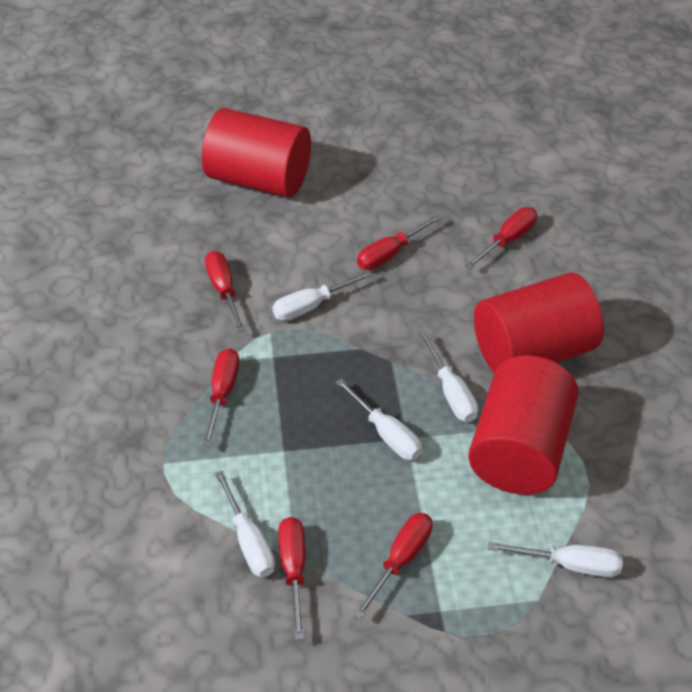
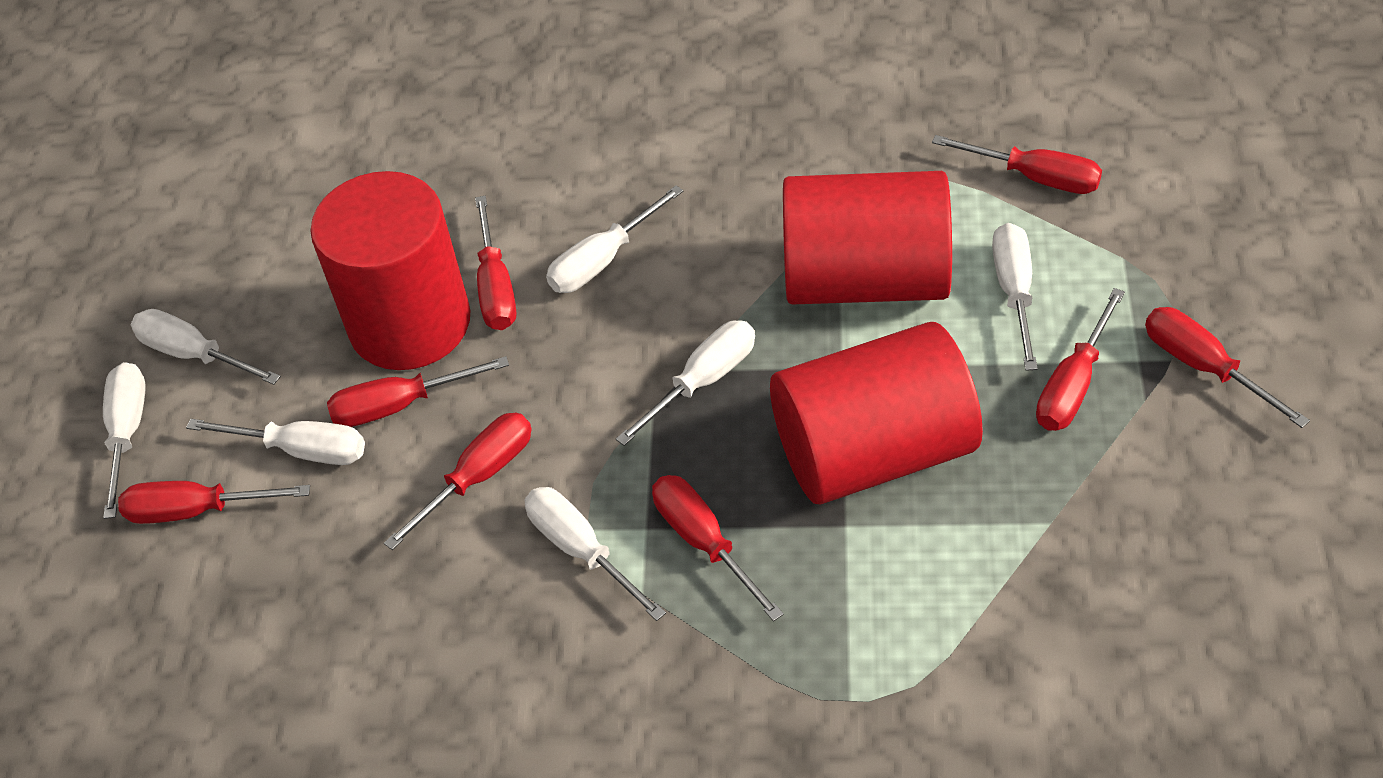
red screwdriver: [202,348,240,447] [205,251,246,332] [278,517,305,640] [354,513,433,619] [357,214,442,270] [465,207,537,269] = 6 -> [118,481,310,524] [327,356,509,427] [384,413,532,550] [475,196,516,330] [652,475,784,621] [932,135,1102,194] [1036,288,1125,431] [1145,307,1310,428] = 8
white screwdriver: [215,471,275,577] [272,271,373,321] [335,379,422,460] [420,332,478,422] [488,542,623,577] = 5 -> [103,362,146,519] [131,309,281,385] [186,419,365,465] [525,487,666,621] [546,185,683,293] [616,320,755,446] [992,223,1038,371] = 7

